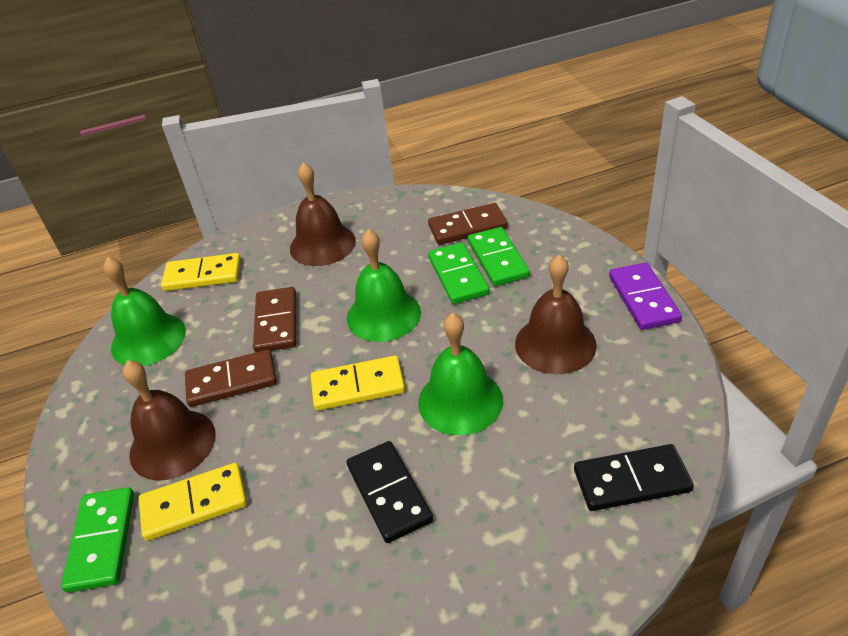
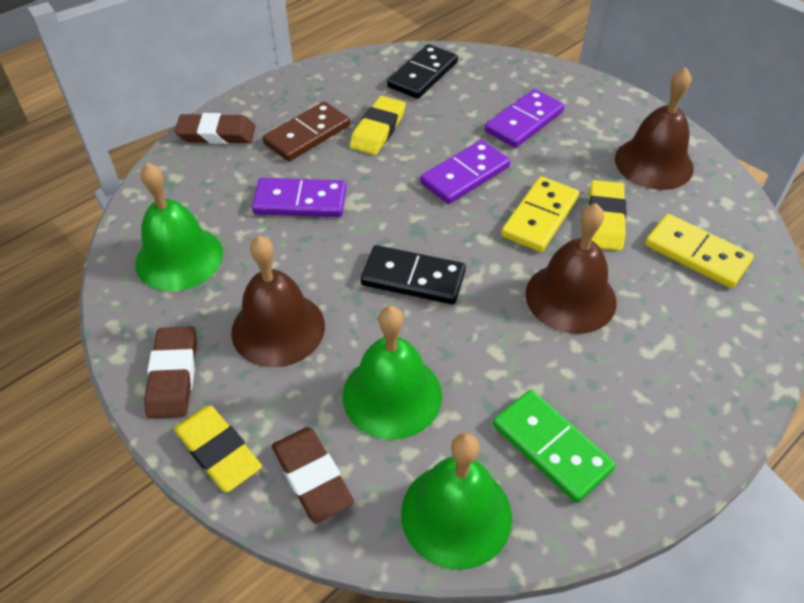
brown domino: [185,350,277,407] [253,287,296,352] [428,203,508,245] = 3 -> [263,101,350,161] = 1
brown eraser: none = 0 -> [144,326,197,418] [175,113,255,144] [272,427,354,523] = 3
green domino: [61,487,134,593] [428,243,489,304] [468,227,530,286] = 3 -> [493,390,616,503] = 1
purple domino: [609,263,682,330] = 1 -> [252,178,346,217] [420,140,510,204] [485,89,565,148] = 3
yellow domino: [139,463,247,541] [161,253,241,291] [311,356,405,411] = 3 -> [501,176,579,252] [645,214,754,288] = 2
yellow eraser: none = 0 -> [174,406,262,492] [350,96,406,155] [589,180,627,251] = 3

